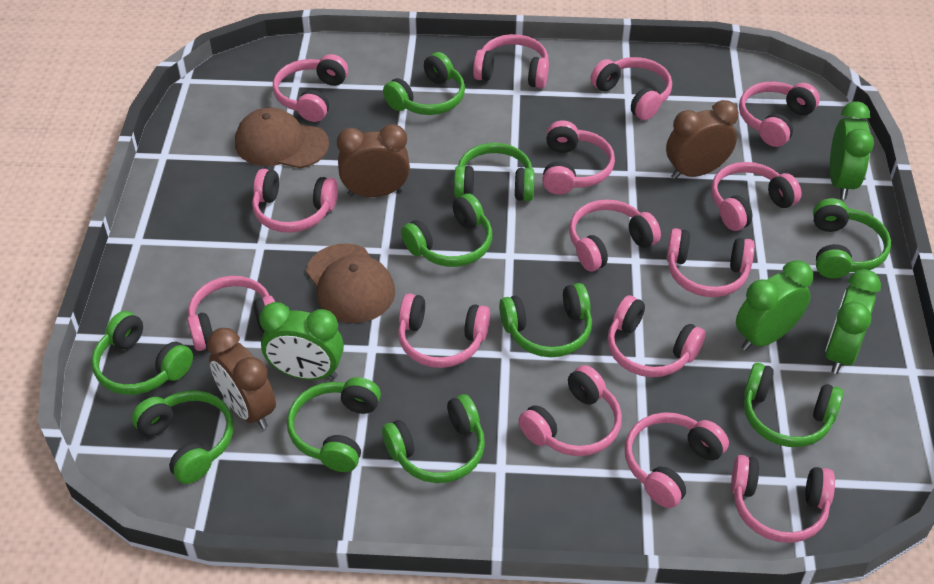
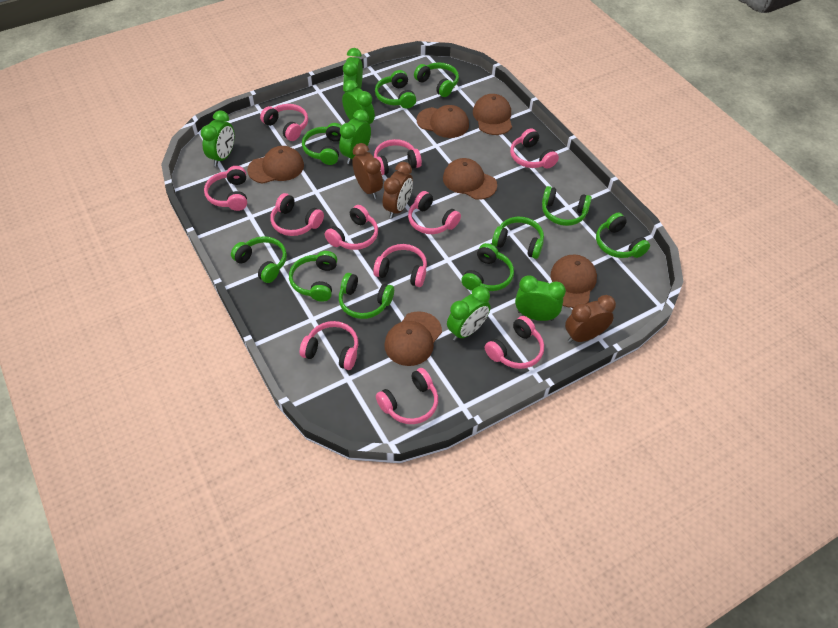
brown cap: [235,107,329,168] [306,243,395,323] = 2 -> [247,146,304,184] [384,311,442,366] [417,105,469,138] [443,158,497,200] [473,94,512,135] [551,255,597,308] = 6
green clock: [259,302,344,380] [736,260,813,351] [825,269,881,374] [830,101,874,199] = 4 -> [201,110,234,166] [339,110,371,164] [342,80,375,124] [343,48,363,92] [447,286,490,341] [515,275,566,321] = 6
pink headphones: [187,276,275,351] [252,169,338,233] [273,54,348,122] [398,293,490,368] [473,34,549,88] [518,365,622,456] [542,121,615,194] [569,199,661,272] [590,57,672,120] [608,295,706,377] [625,412,729,508] [667,228,755,297] [711,162,801,231] [731,455,835,543] [739,82,820,147] = 15 -> [204,166,247,211] [260,104,308,141] [270,193,324,236] [300,321,358,370] [325,205,378,250] [373,244,427,287] [374,139,422,175] [376,368,438,424] [408,191,461,234] [485,316,544,369] [510,128,559,169] = 11

